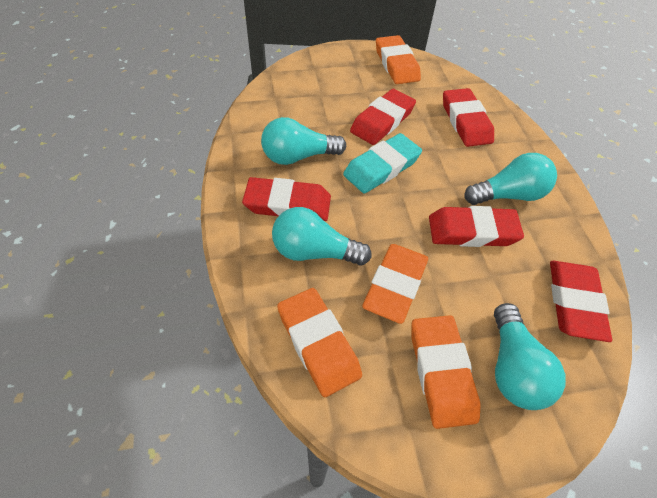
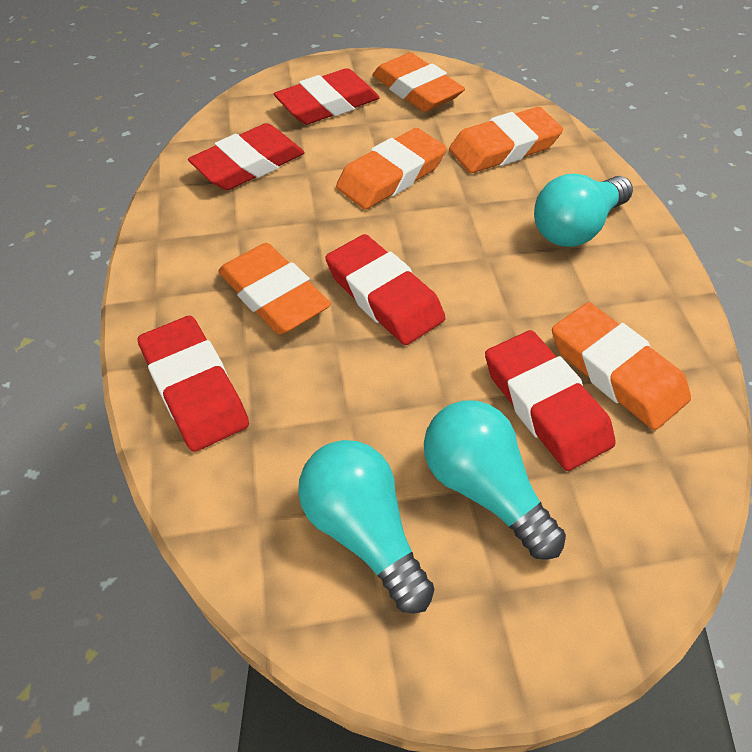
orange eraser: [277,288,362,397] [362,244,428,324] [376,35,421,84] [411,315,481,429] = 4 -> [218,243,331,335] [336,128,447,210] [373,53,465,112] [449,107,563,173] [552,302,691,430] = 5
turquoise eraser: [343,133,422,193] = 1 -> none = 0
turquoise light bulb: [261,117,346,165] [272,207,372,265] [465,153,557,205] [494,303,566,410] = 4 -> [298,440,434,614] [424,400,566,560] [534,174,633,247] = 3

